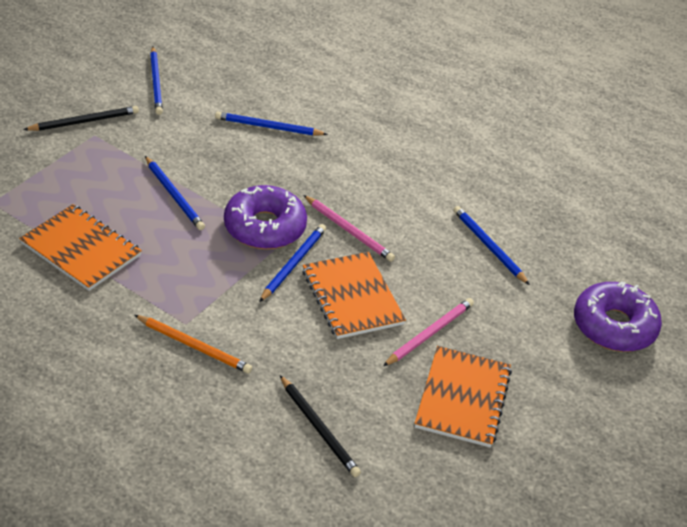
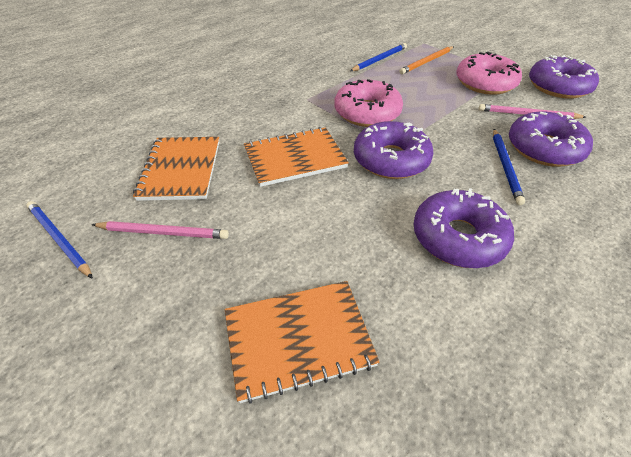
black pencil: [23,106,139,131] [280,375,361,477] = 2 -> none = 0
blue pencil: [145,156,205,230] [150,47,163,115] [215,112,328,136] [259,224,326,302] [453,206,530,285] = 5 -> [26,201,93,279] [350,43,407,71] [493,129,525,205] = 3
pink donut: none = 0 -> [334,79,403,127] [456,52,522,95] = 2
purple donut: [224,185,307,249] [574,281,662,352] = 2 -> [354,121,434,179] [414,188,514,268] [509,111,593,167] [529,55,599,99] = 4

